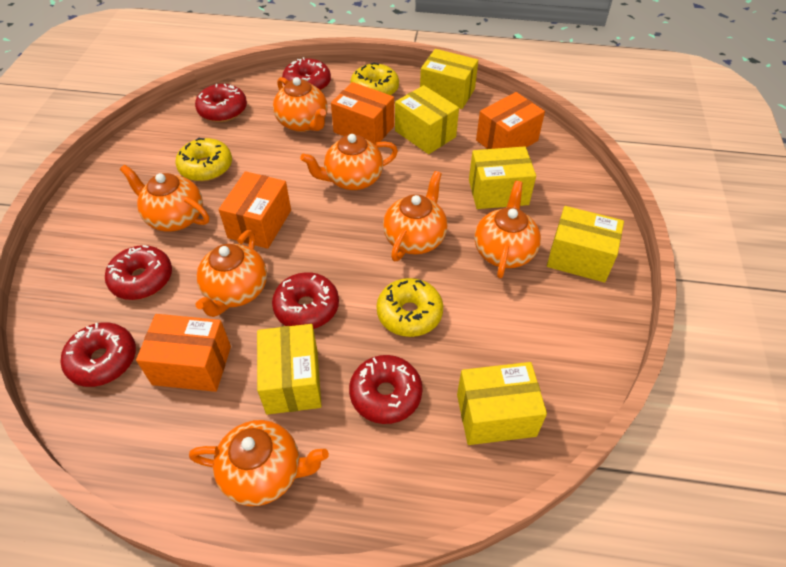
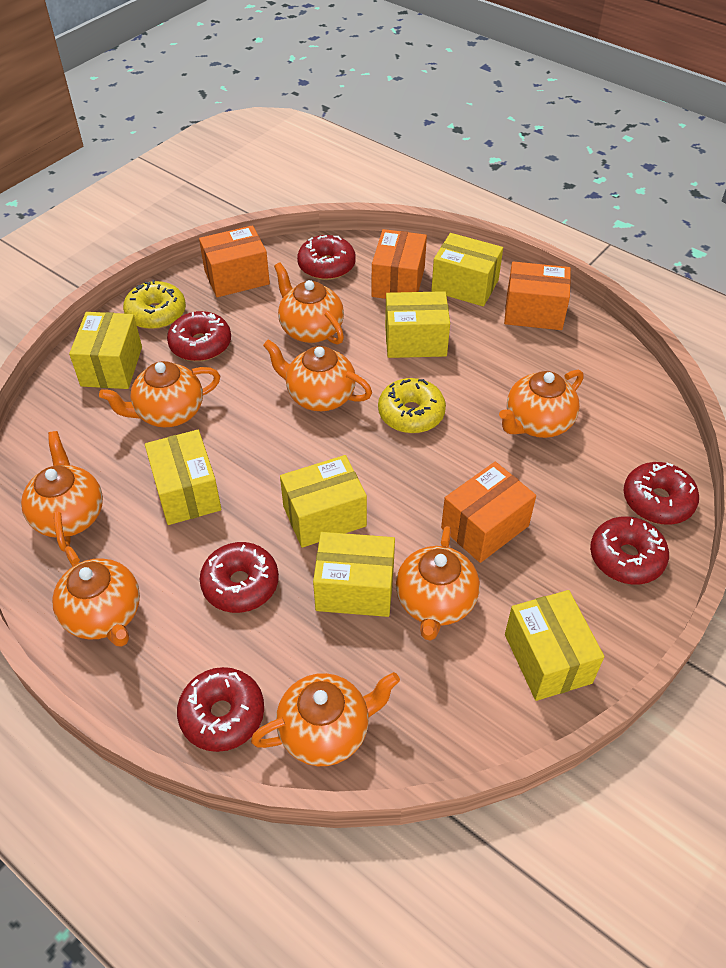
orange teapot: [120,165,209,232] [189,420,329,506] [195,230,267,317] [273,77,327,132] [300,134,398,190] [383,171,447,261] [475,181,541,278] = 7 -> [21,431,103,552] [52,546,140,647] [99,361,220,427] [251,672,400,766] [263,339,372,411] [274,262,344,345] [396,526,480,641] [499,370,583,438] = 8
yellow box: [257,324,322,415] [395,85,459,154] [420,49,478,109] [457,362,547,445] [469,146,536,209] [547,206,624,283] = 6 -> [69,312,142,389] [145,430,221,525] [280,455,367,548] [313,532,395,617] [385,291,450,358] [431,233,503,307] [505,590,604,701] = 7
yellow donut: [175,138,232,181] [350,63,399,95] [376,278,443,337] = 3 -> [123,280,186,329] [378,378,446,433] = 2

